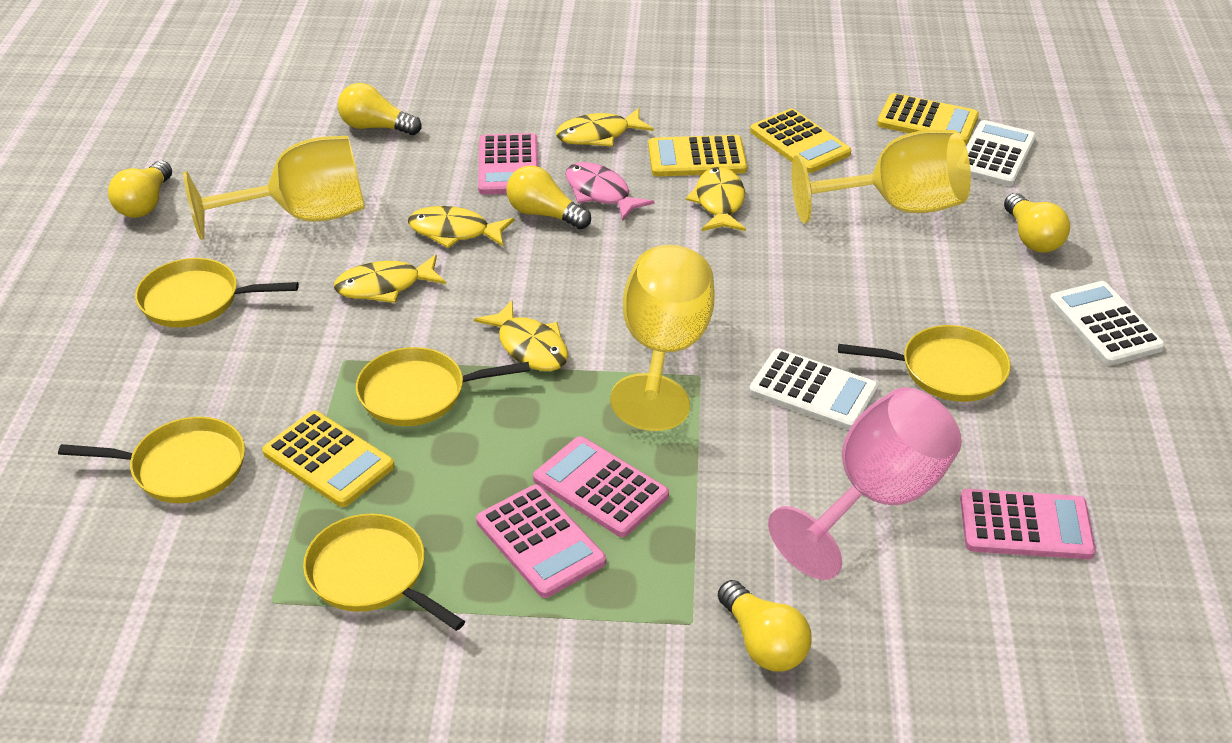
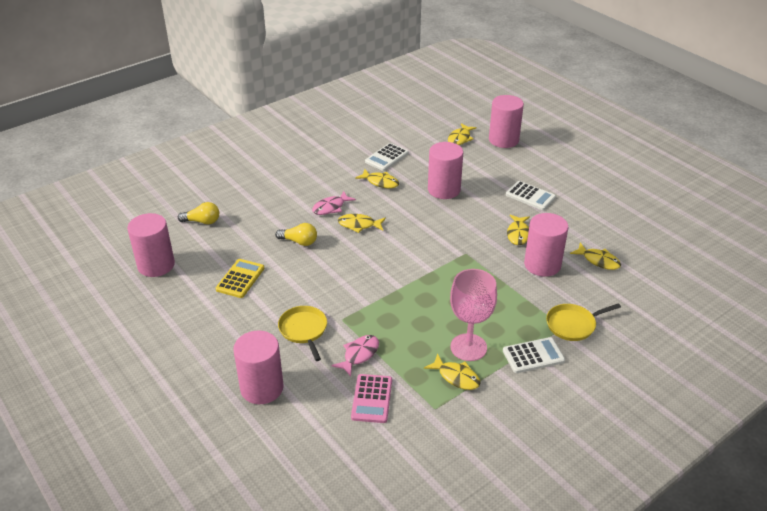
pink calculator: [476,485,606,598] [478,133,538,195] [533,436,669,537] [960,489,1096,559] = 4 -> [351,374,392,423] = 1
pink cylinder: none = 0 -> [127,213,175,277] [233,331,283,404] [428,142,463,199] [489,95,524,148] [524,213,569,277] = 5
pink fish: [565,162,655,221] = 1 -> [312,191,356,215] [332,335,379,377] = 2
yellow calculator: [262,411,395,507] [648,135,747,177] [750,108,851,173] [877,93,979,145] = 4 -> [216,259,265,298] = 1
yellow fish: [334,255,446,303] [408,206,515,248] [474,300,568,371] [556,108,654,147] [686,167,746,231] = 5 -> [338,214,386,233] [355,169,399,188] [424,354,481,390] [448,123,477,145] [507,215,530,245] [570,243,621,270] = 6
yellow goblet: [183,136,365,240] [610,245,715,431] [791,130,971,223] = 3 -> none = 0
yellow light bulb: [108,161,172,218] [338,83,421,135] [506,165,591,229] [718,580,812,672] [1004,193,1070,253] = 5 -> [178,202,219,224] [275,223,317,246] = 2
yellow pan: [58,417,245,503] [135,258,299,328] [303,514,465,631] [356,347,530,426] [838,325,1011,402] = 5 -> [278,306,327,361] [546,303,621,341] = 2

